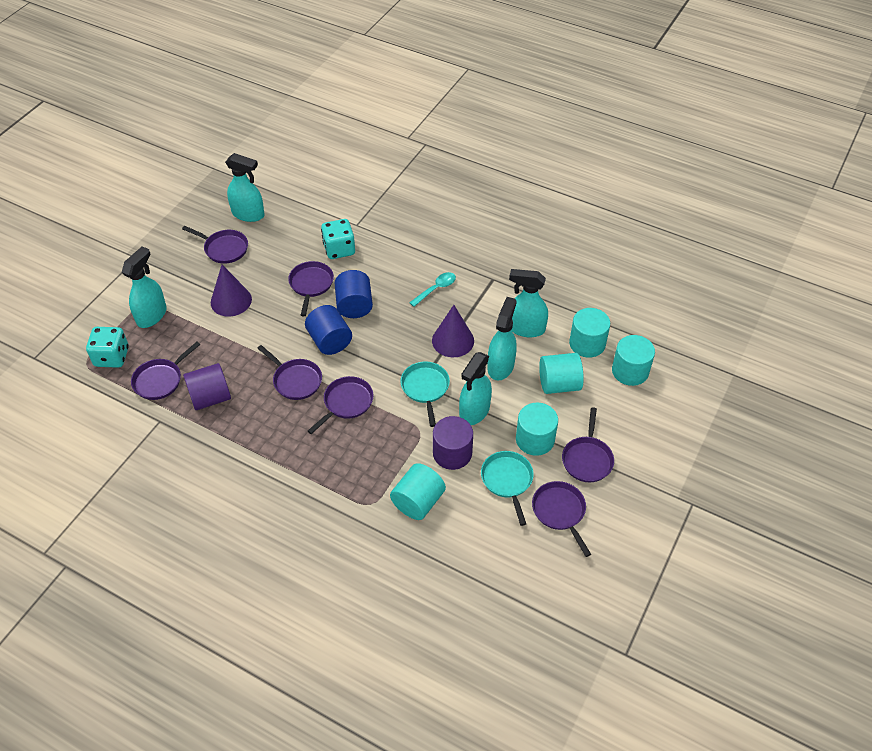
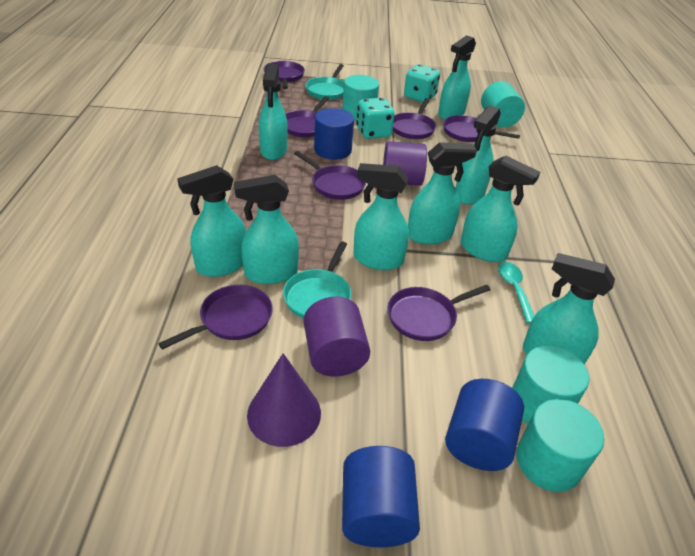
blue cylinder: [305,305,352,355] [335,270,373,318] = 2 -> [314,108,354,160] [342,446,420,547] [445,379,524,471] = 3
purple cone: [211,265,252,317] [432,305,474,357] = 2 -> [247,353,321,447] = 1
turquoise cylinder: [390,463,446,520] [516,402,558,456] [539,353,584,394] [569,308,610,358] [612,335,655,386] = 5 -> [342,75,379,121] [481,81,525,127] [512,345,589,424] [516,399,604,492] = 4
turquoise spray bottle: [122,247,167,328] [225,153,265,222] [459,352,492,425] [487,297,517,381] [509,269,548,337] = 5 -> [177,165,246,277] [234,175,299,284] [259,63,288,160] [353,163,409,270] [408,142,477,244] [438,35,476,120] [455,105,501,204] [461,156,540,262] [523,253,615,364] = 9

